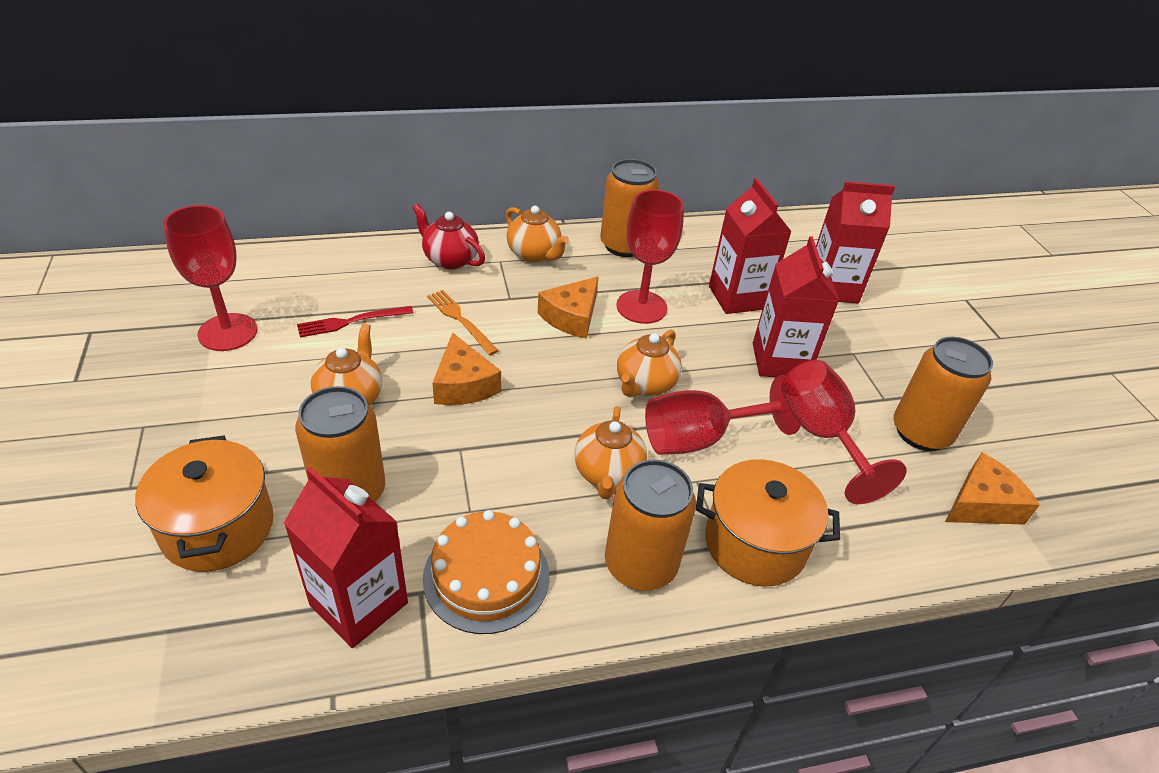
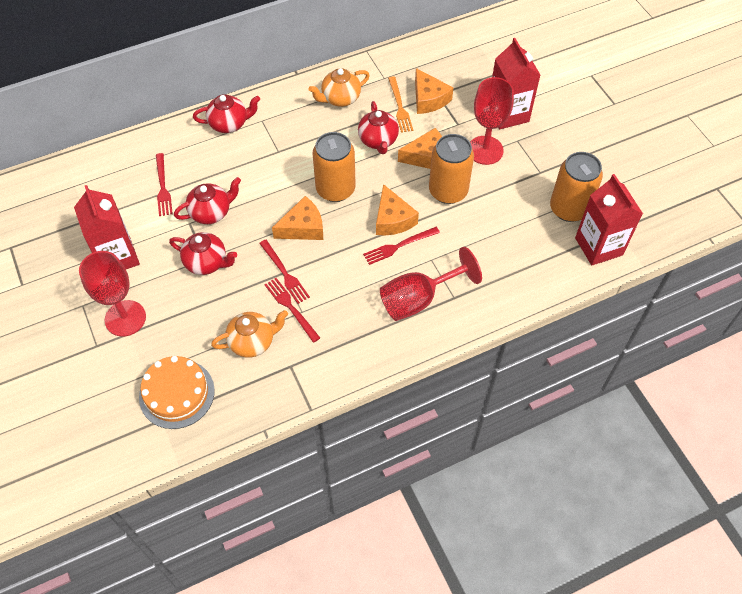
orange can: [295,386,385,502] [600,159,659,257] [605,459,696,591] [894,337,993,451] = 4 -> [312,132,356,202] [429,134,474,204] [550,152,603,222] = 3
orange cheese: [432,333,501,405] [538,276,599,339] [945,452,1040,525] = 3 -> [272,196,323,240] [376,184,419,235] [398,128,442,169] [415,68,453,114] = 4
orange pot: [135,435,274,572] [696,459,840,587] = 2 -> none = 0
orange teapot: [311,323,382,405] [505,206,569,262] [574,406,647,499] [617,330,682,397] = 4 -> [211,310,288,358] [309,68,370,107] = 2
red carton: [284,467,408,648] [709,178,792,314] [753,236,839,377] [816,181,895,303] = 4 -> [74,185,140,269] [492,38,540,129] [575,174,643,265] = 3
red fork: [297,306,414,337] = 1 -> [156,153,173,216] [259,240,310,304] [265,278,320,343] [363,227,440,265] = 4
red goblet: [163,205,257,351] [617,190,684,324] [645,375,803,455] [786,360,907,504] = 4 -> [79,251,146,337] [380,247,482,321] [470,77,514,165] = 3
red teapot: [412,203,485,270] = 1 -> [169,232,237,275] [174,177,241,224] [193,94,260,133] [358,101,399,154] = 4

